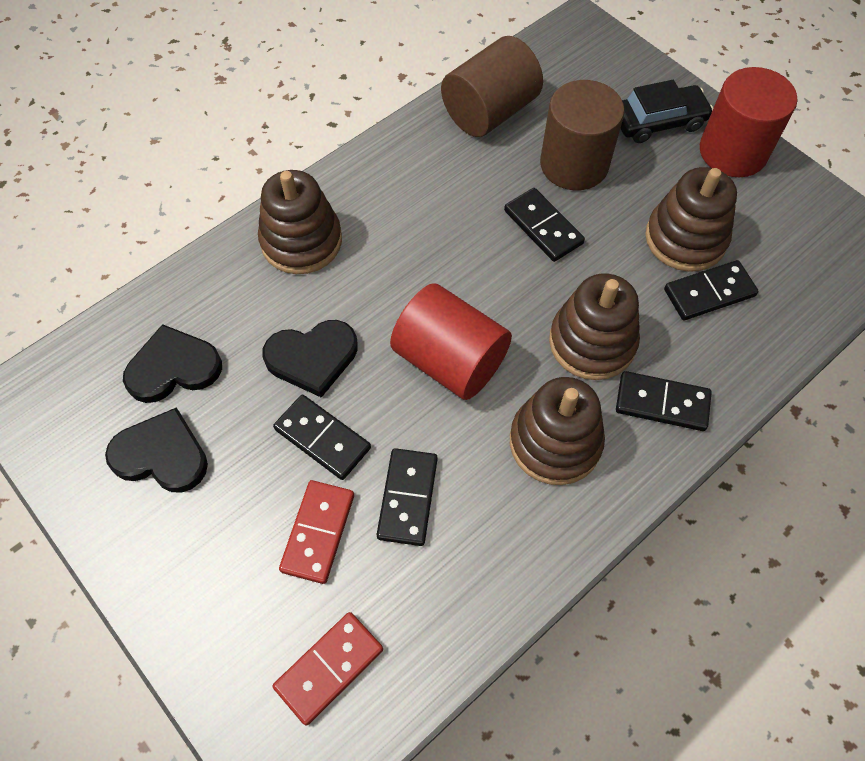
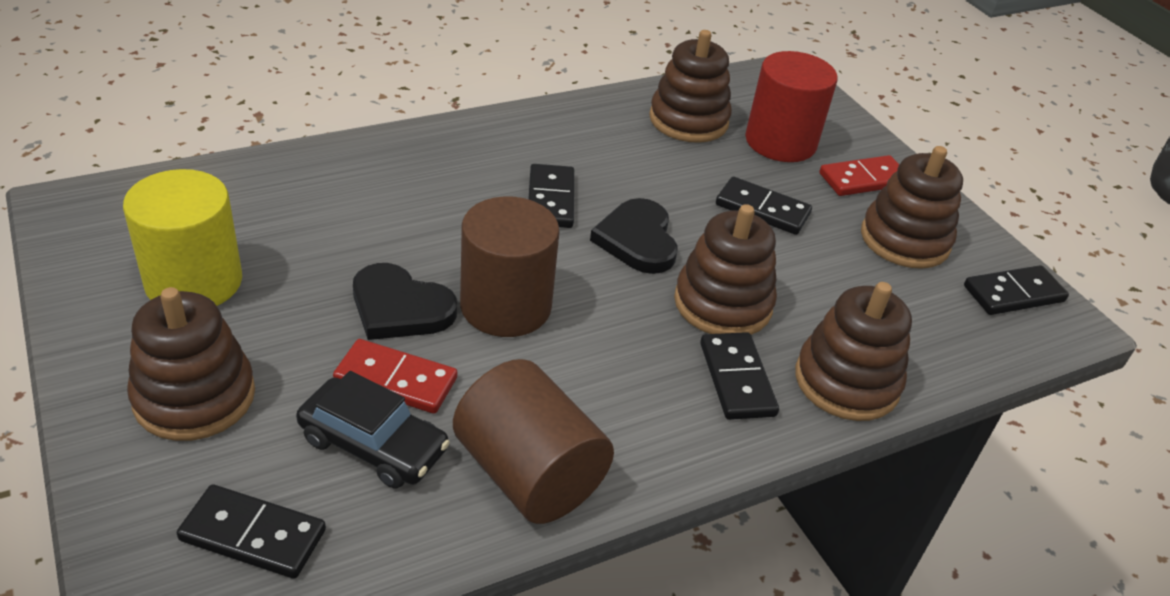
black heart: [105,407,208,493] [123,324,222,403] [262,320,358,398] = 3 -> [353,263,457,340] [590,198,678,274] = 2
brown stacking toy: [258,170,342,274] [510,377,605,485] [549,273,640,380] [645,167,737,272] = 4 -> [127,287,255,441] [649,30,732,143] [674,204,777,335] [795,282,912,421] [861,146,963,269] = 5
red cylinder: [390,283,512,400] [700,67,797,177] = 2 -> [745,51,838,162] = 1
yellow cylinder: none = 0 -> [123,169,242,306] = 1

